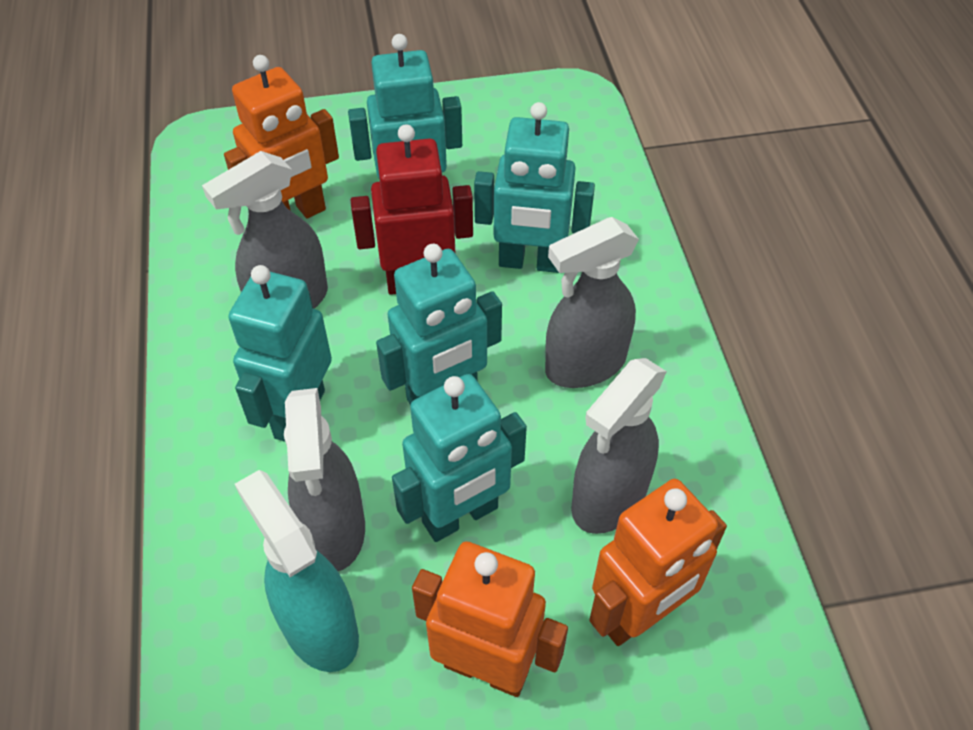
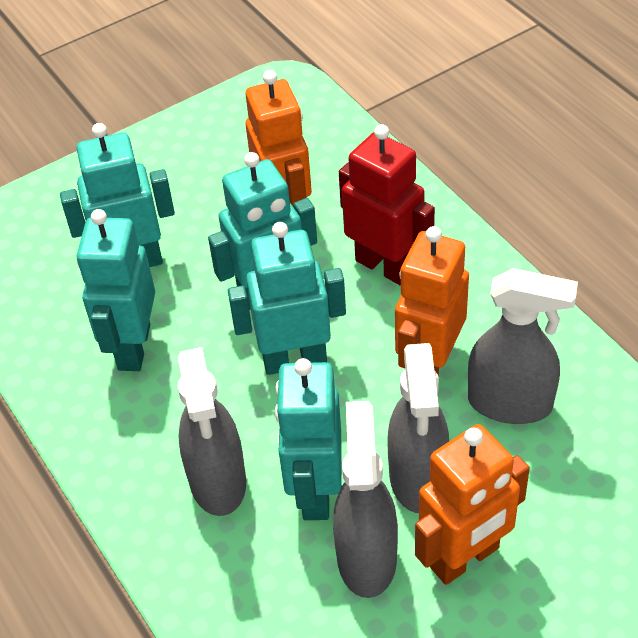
turquoise spray bottle: [235,470,359,672] = 1 -> none = 0

